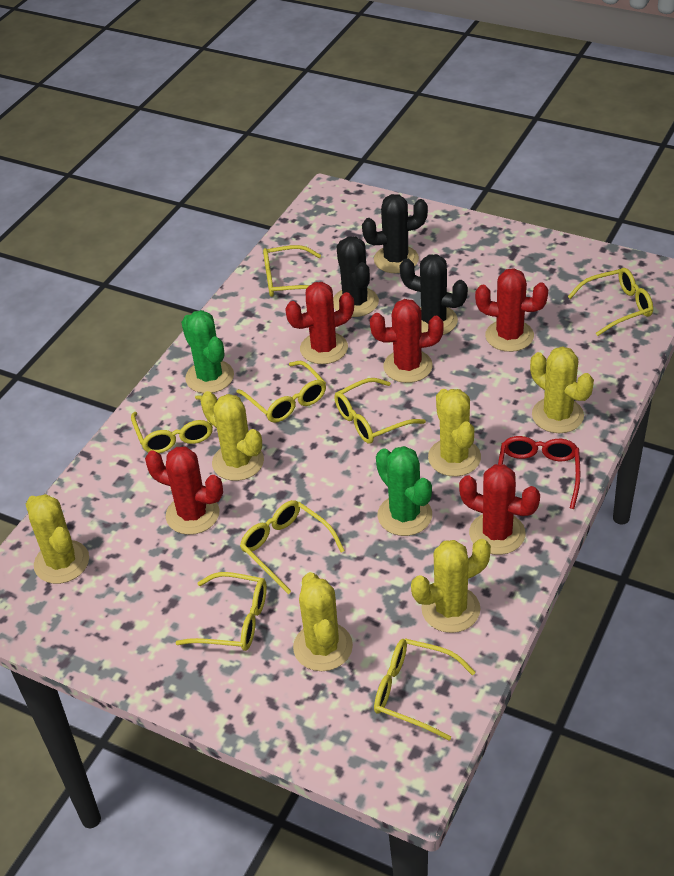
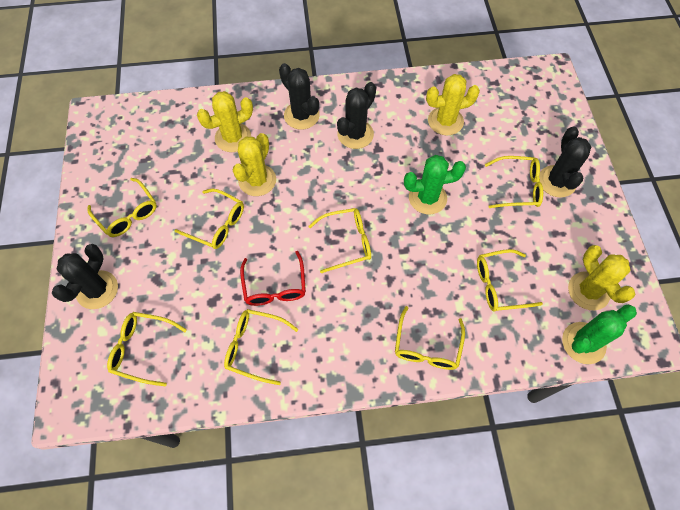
black cactus: [333,236,379,317] [362,194,428,273] [400,254,468,335] = 3 -> [52,244,118,309] [279,63,320,130] [337,82,376,149] [539,127,591,197] = 4
red cactus: [145,446,223,535] [285,282,354,364] [370,299,444,383] [459,464,540,555] [475,268,548,352] = 5 -> none = 0
yellow cactus: [26,494,89,584] [200,391,264,481] [293,572,353,671] [411,539,491,633] [428,389,481,477] [530,346,594,433] = 6 -> [197,91,253,152] [233,133,276,196] [426,74,480,136] [568,245,635,310] = 4

